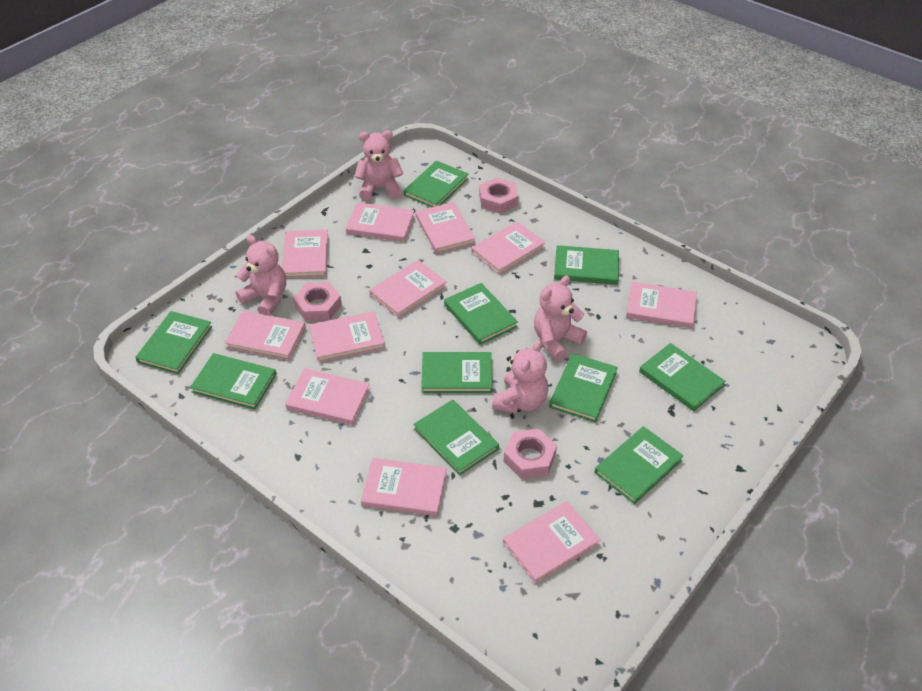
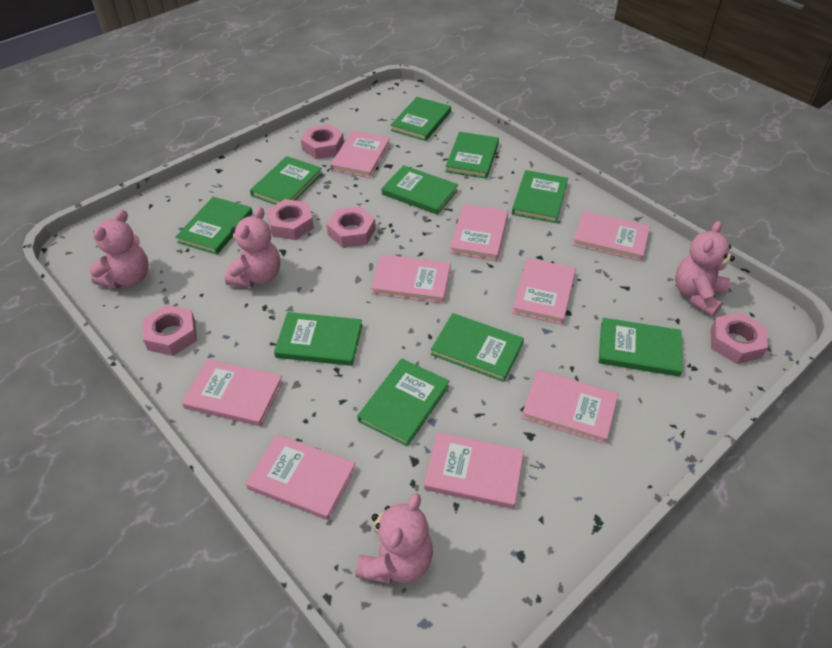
pink book: [225,311,306,360] [282,230,328,278] [285,368,370,425] [309,311,385,363] [346,202,415,242] [361,458,447,516] [369,260,447,318] [416,202,475,254] [471,222,545,275] [503,501,600,584] [626,282,697,328] = 11 -> [182,359,283,426] [246,434,356,520] [330,131,390,178] [371,254,451,303] [424,432,524,509] [450,204,508,261] [512,258,576,325] [521,370,618,444] [573,211,650,261] = 9
pink nut: [293,282,342,322] [479,177,518,214] [503,429,557,479] = 3 -> [142,305,197,356] [267,199,314,240] [301,124,344,159] [327,206,376,248] [711,312,768,364] = 5

